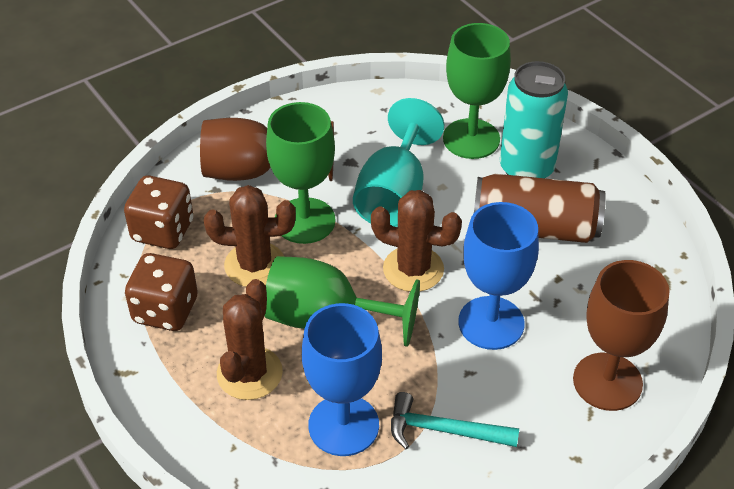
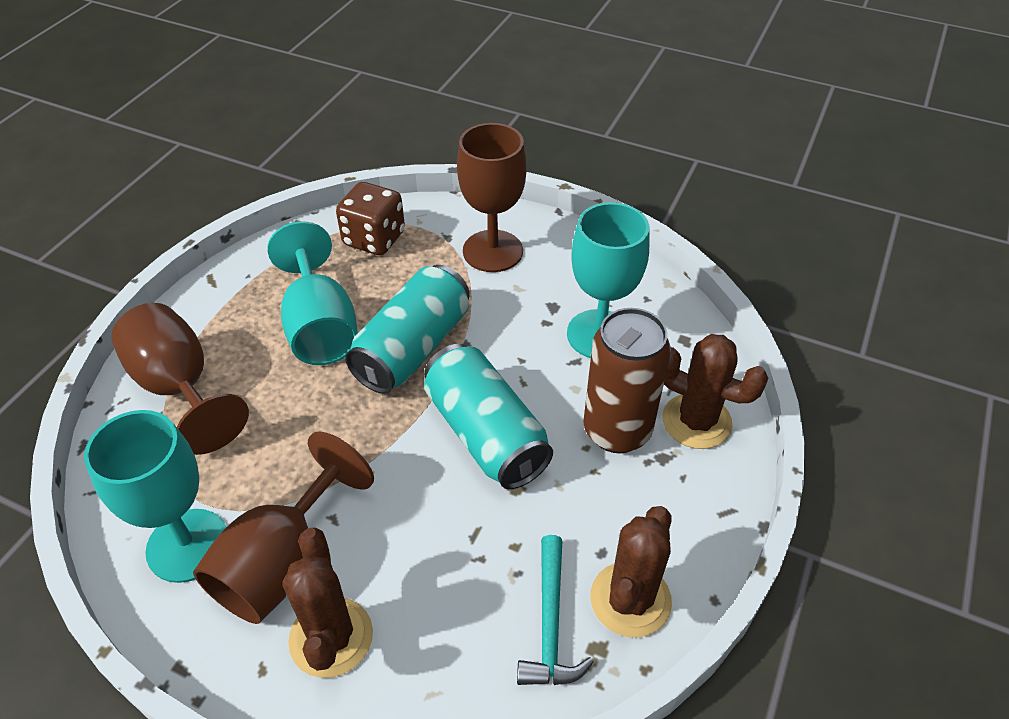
blue goblet: [302,303,382,456] [458,202,539,350] = 2 -> none = 0
brown dice: [124,176,193,249] [125,253,198,331] = 2 -> [336,182,405,255] = 1
brown goblet: [200,118,334,181] [573,260,670,411] = 2 -> [111,303,249,455] [193,432,374,624] [457,123,527,272] = 3
green goblet: [265,256,420,347] [266,102,335,244] [443,23,511,159] = 3 -> none = 0
turquoise can: [500,61,568,178] = 1 -> [345,265,470,394] [424,344,553,489] = 2
turquoise goblet: [353,98,444,227] = 1 -> [84,410,226,583] [267,221,358,365] [567,202,650,358] = 3

